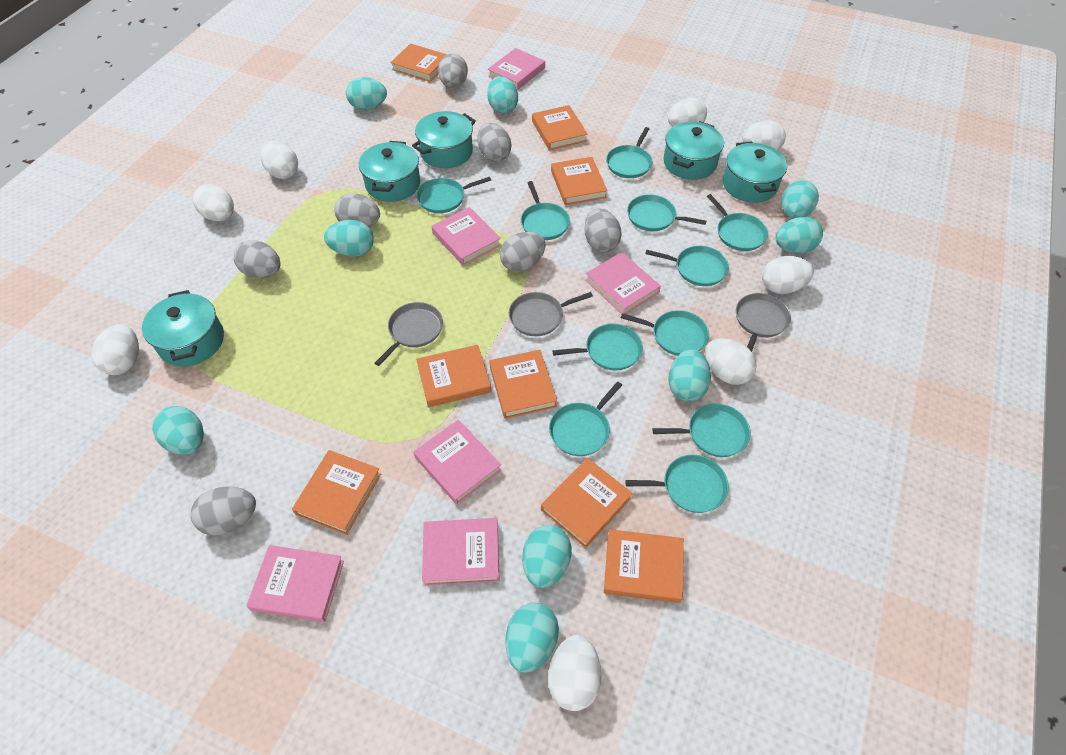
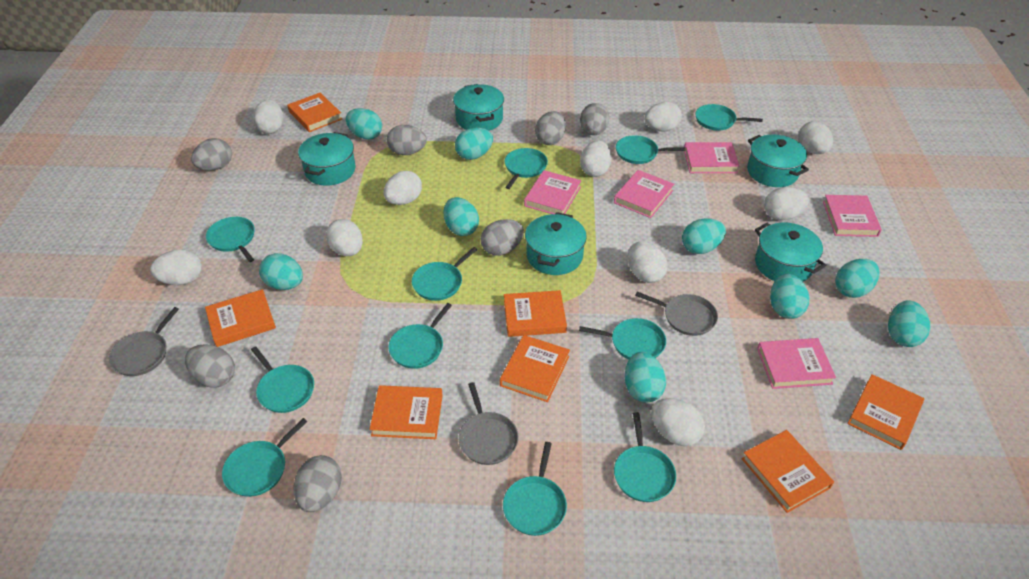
orange book: [292,450,381,535] [390,43,447,82] [416,345,491,407] [489,350,557,419] [532,105,587,150] [541,458,632,548] [551,157,608,205] [604,529,684,603] = 8 -> [205,289,276,347] [287,93,342,132] [369,385,443,439] [500,335,570,402] [504,290,567,337] [741,430,834,513] [848,374,924,450] = 7
pink book: [246,545,344,622] [414,420,502,505] [422,518,500,586] [432,207,501,265] [488,48,545,90] [585,252,661,314] = 6 -> [524,170,581,214] [614,170,674,218] [684,142,739,173] [757,338,836,389] [823,195,882,237] = 5
white egg: [91,324,139,375] [193,184,234,221] [260,141,298,179] [548,635,602,711] [668,98,707,127] [705,338,757,385] [742,121,786,151] [762,256,814,294] = 8 -> [150,249,202,285] [253,100,283,134] [326,219,363,256] [384,171,422,205] [580,141,611,177] [628,242,668,283] [644,102,682,132] [651,398,705,446] [764,187,809,220] [798,121,833,154] = 10

